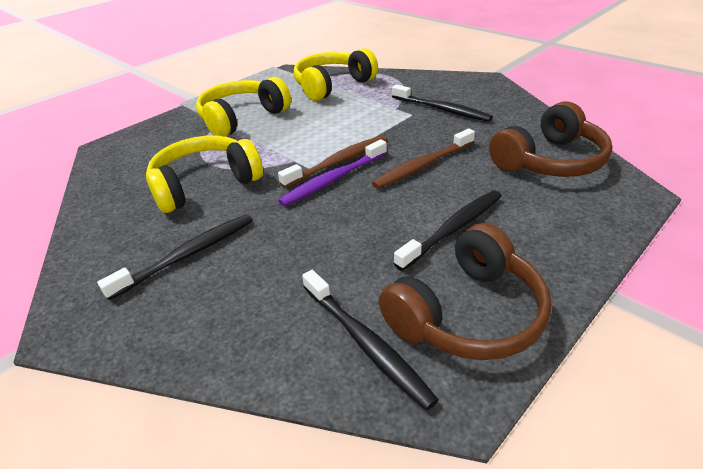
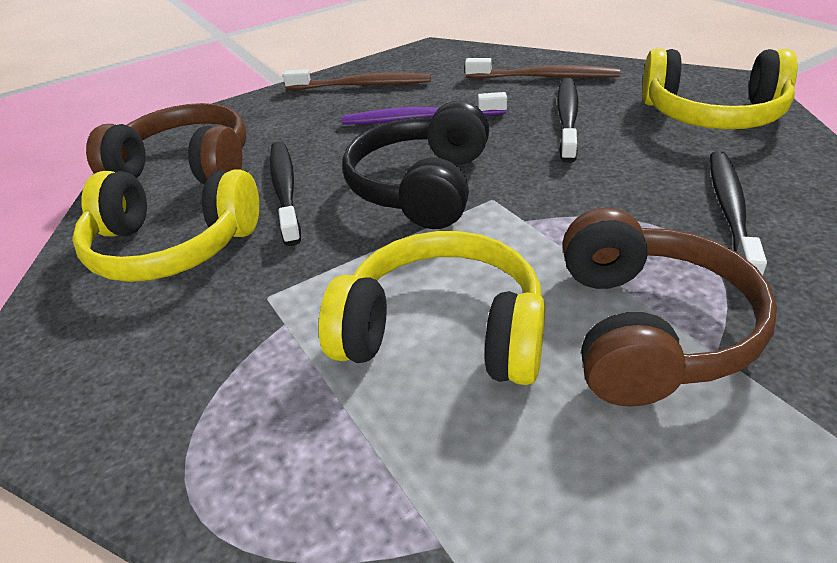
black headphones: none = 0 -> [342,101,489,229] = 1
black toothbrush: [97,214,253,300] [302,270,439,411] [392,84,493,122] [394,190,502,271] = 4 -> [270,141,301,246] [557,77,579,163] [710,151,767,276] = 3

